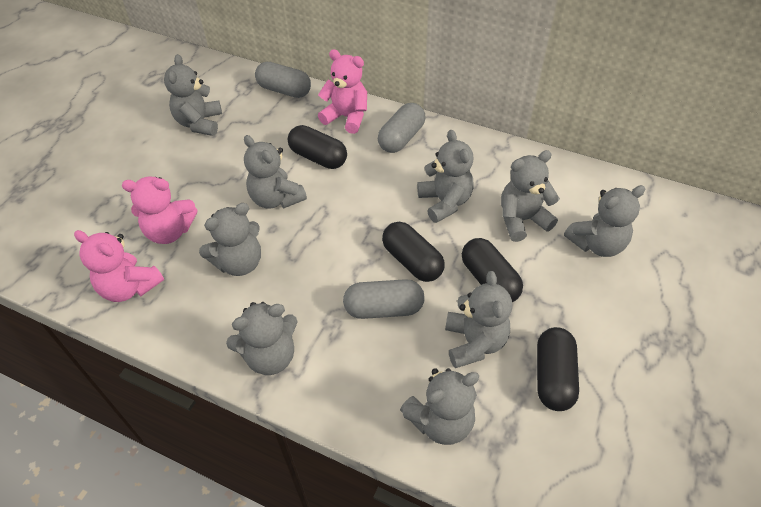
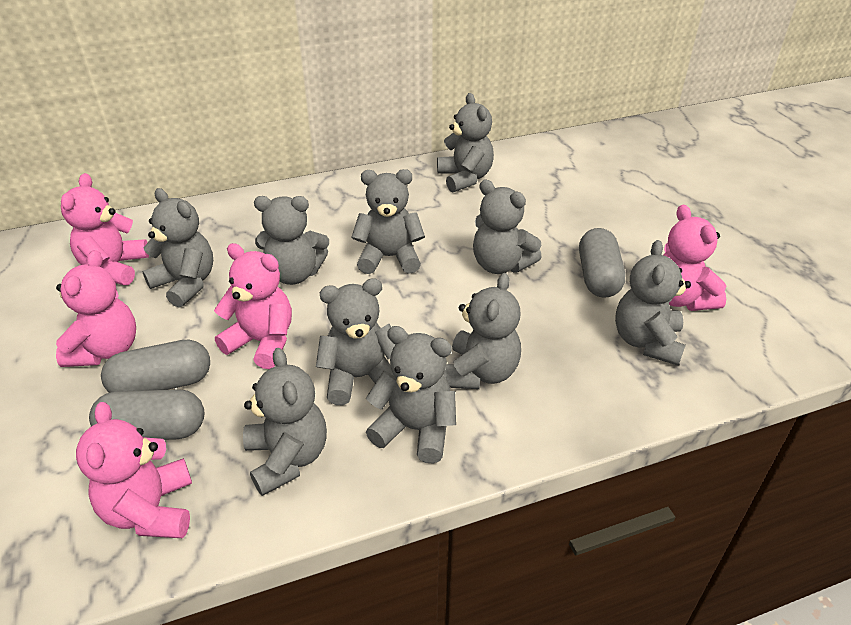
black capsule: [288,125,347,169] [382,222,445,282] [462,238,523,302] [537,327,579,411] = 4 -> none = 0
grey teddy bear: [164,54,222,136] [199,203,261,276] [226,302,298,375] [244,135,307,209] [400,368,479,445] [417,130,473,223] [445,271,512,368] [501,150,560,242] [564,185,645,257] = 9 -> [142,188,213,308] [243,348,327,496] [254,196,329,285] [316,278,396,405] [351,169,425,274] [366,326,456,464] [437,93,494,193] [443,273,521,389] [473,180,541,274] [615,240,691,366] = 10
pink teddy bear: [74,230,164,302] [122,177,197,244] [318,49,367,134] = 3 -> [56,250,136,367] [61,173,149,285] [76,402,192,538] [214,243,292,369] [664,205,726,311] = 5

